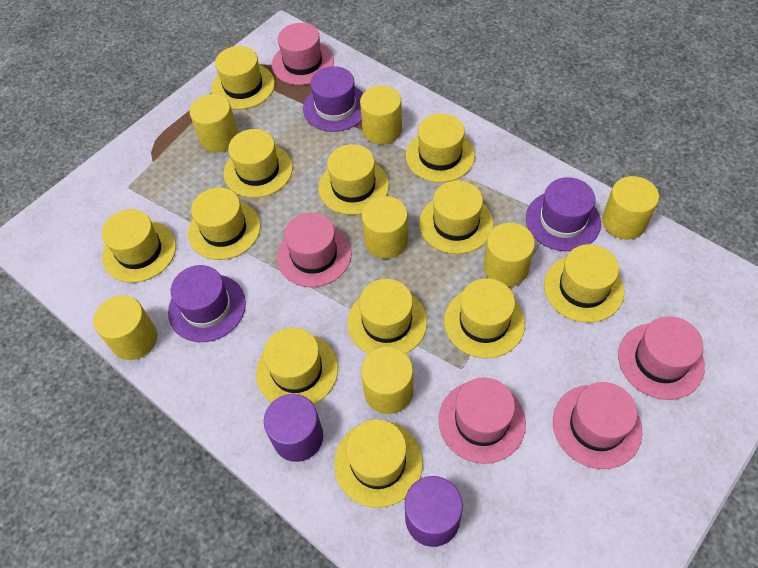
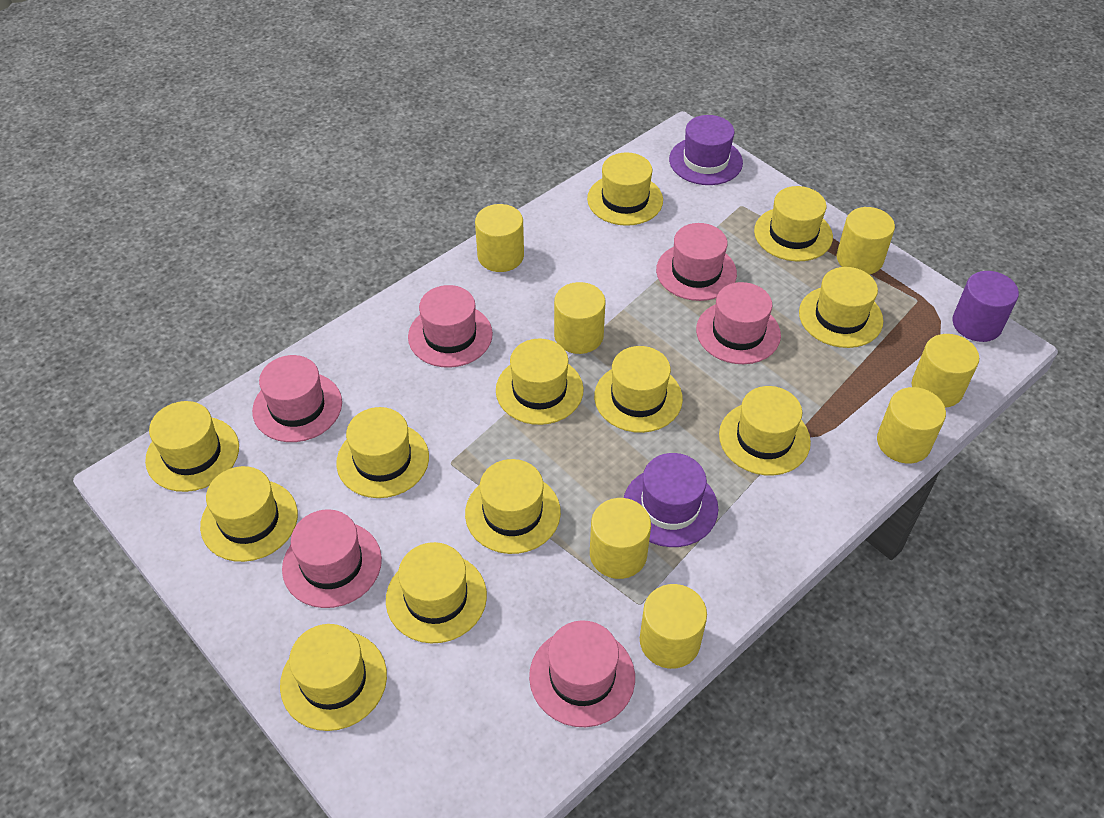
pink hat: [272,23,334,85] [277,213,352,287] [438,377,526,464] [553,382,642,469] [618,316,705,400] = 5 -> [252,355,342,442] [282,509,382,608] [408,285,493,368] [529,620,635,727] [656,223,737,301] [696,282,781,364] = 6
purple cylinder: [264,394,323,462] [405,476,463,547] = 2 -> [952,271,1019,342] = 1
purple hat: [168,265,246,342] [303,66,363,132] [526,177,601,251] = 3 -> [624,453,718,547] [669,115,743,185] = 2

